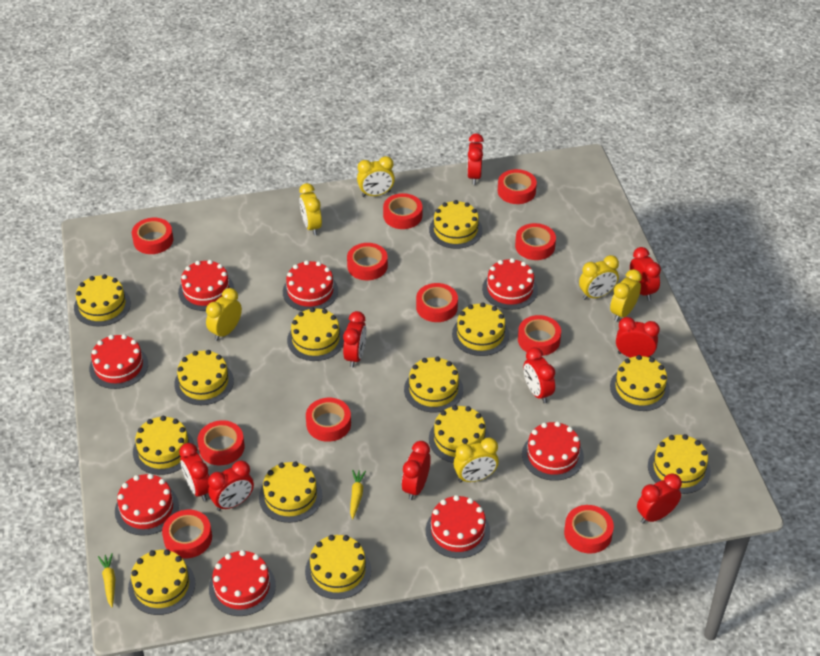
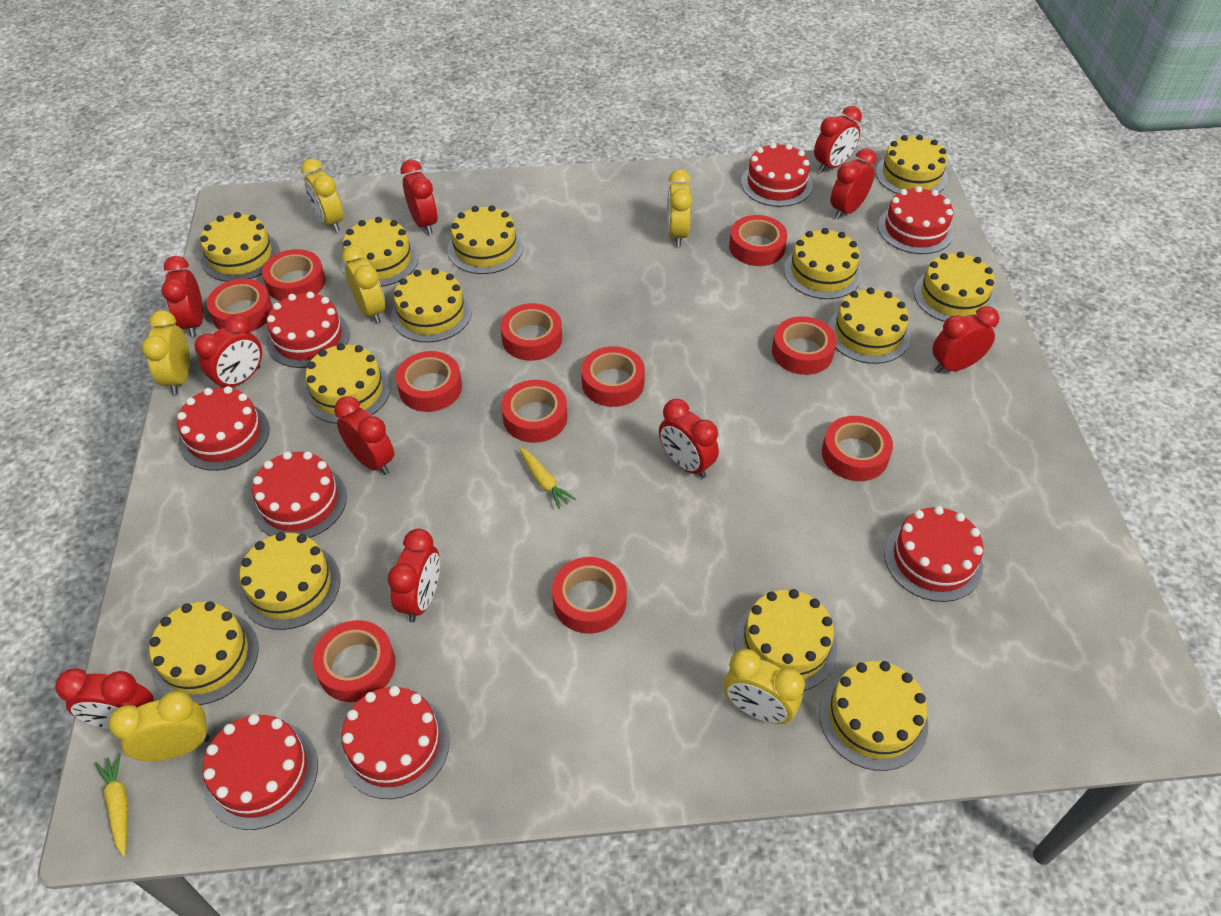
red clock: [179,443,209,501] [208,460,254,511] [343,311,367,368] [402,441,431,500] [467,133,484,185] [523,347,555,403] [616,317,660,358] [630,247,661,301] [637,473,682,524] = 9 -> [55,668,153,729] [162,256,203,337] [194,314,262,388] [334,396,394,475] [388,529,440,622] [400,160,438,235] [659,399,719,479] [814,106,862,173] [831,148,877,220] [933,306,999,373] = 10

